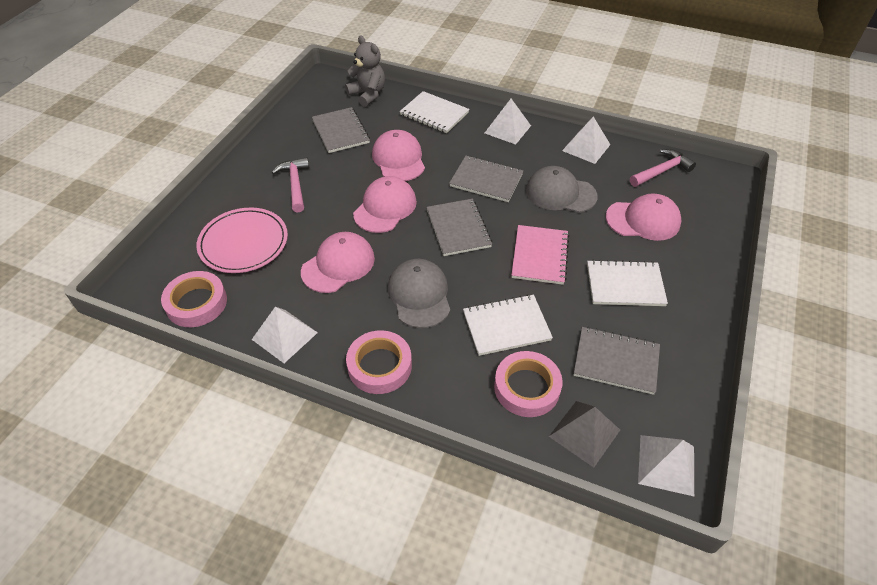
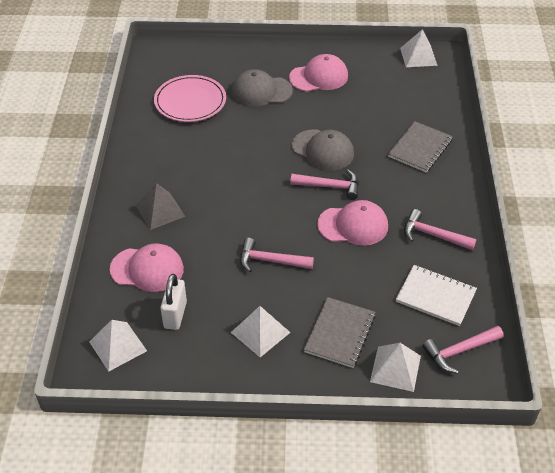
grey notebook: [312,107,370,153] [427,199,492,256] [449,156,523,202] [574,327,660,395] = 4 -> [304,297,376,368] [388,121,453,173] = 2
grey teddy bear: [345,36,385,107] = 1 -> none = 0
pink cap: [301,232,375,293] [353,176,417,233] [372,130,425,181] [606,193,681,241] = 4 -> [110,244,184,292] [289,54,348,92] [317,200,388,246] = 3
pink hammer: [272,157,309,213] [630,149,696,187] = 2 -> [240,238,314,272] [290,170,359,200] [404,209,477,250] [422,326,503,374] = 4
pink notebook: [511,225,569,285] = 1 -> none = 0
pink tape: [161,271,227,327] [346,330,412,394] [494,351,563,417] = 3 -> none = 0
white notebook: [400,91,469,133] [463,294,553,356] [587,260,668,306] = 3 -> [396,265,477,326] = 1
white padlock: none = 0 -> [161,274,187,330] = 1

